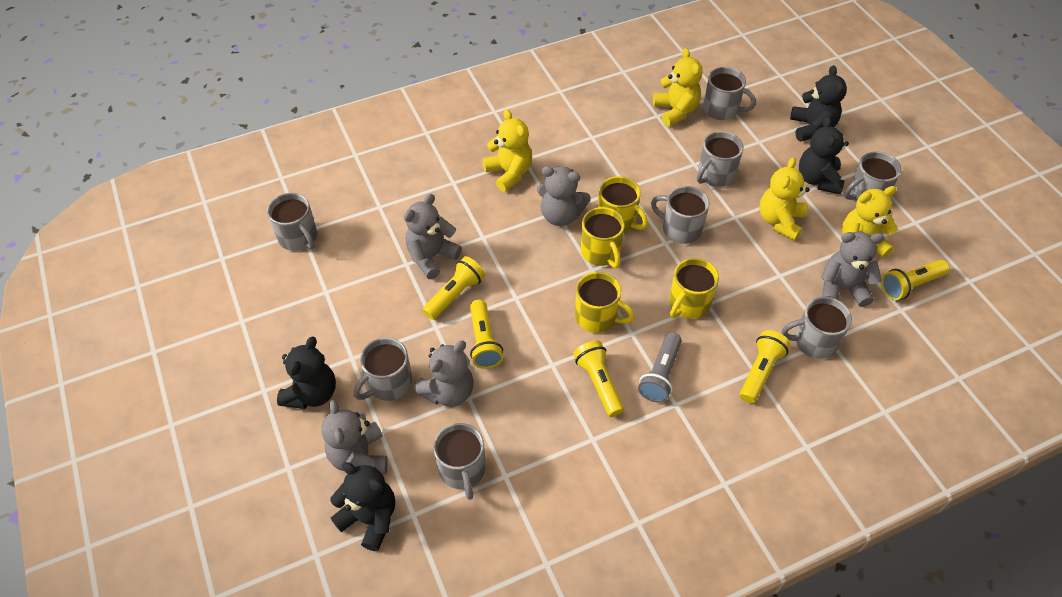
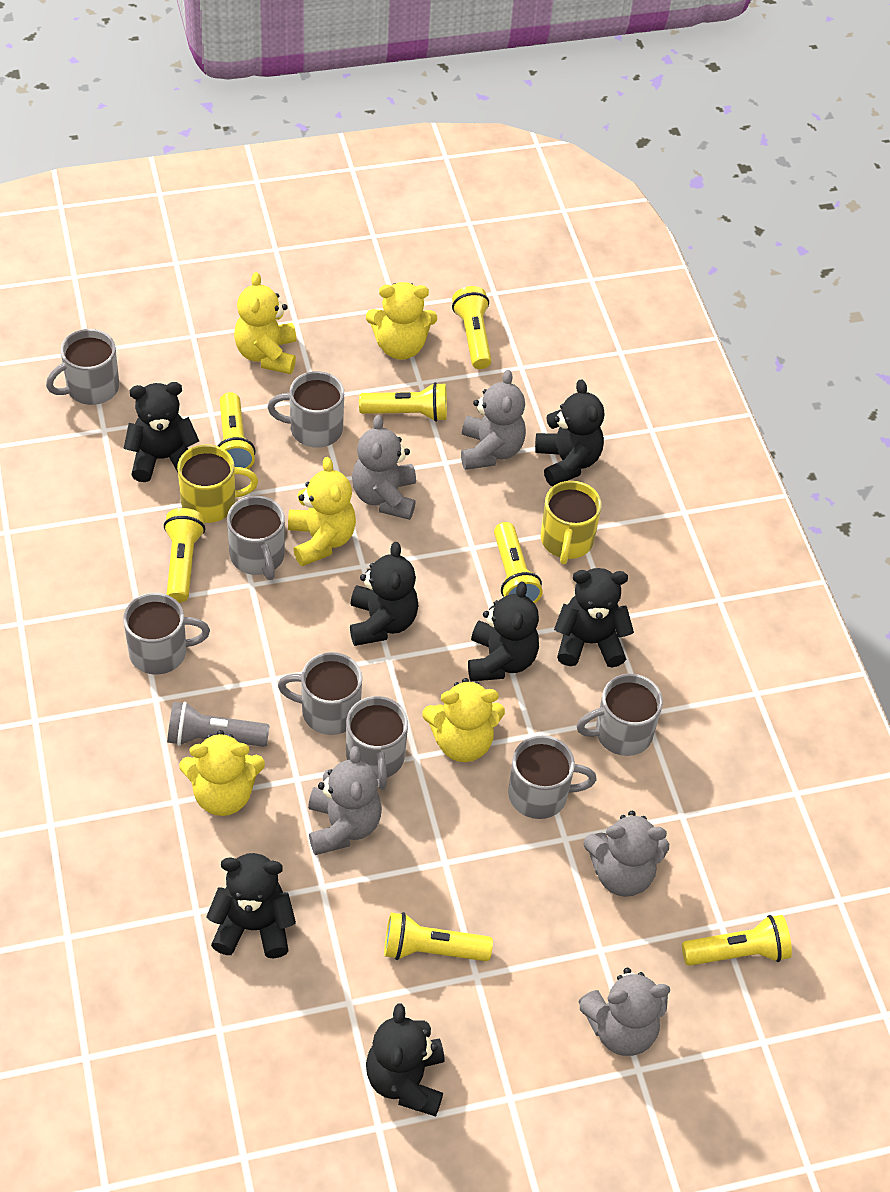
black teddy bear: [277,337,336,409] [330,462,395,551] [790,65,847,141] [799,117,849,194] = 4 -> [123,382,199,482] [206,853,296,959] [350,542,418,646] [366,1003,445,1116] [468,582,539,681] [535,379,604,487] [554,568,634,667] = 7
yellow flashlight: [422,256,485,320] [470,299,503,369] [573,340,624,417] [740,330,790,403] [881,260,950,300] = 5 -> [164,508,205,603] [218,392,256,469] [359,382,447,422] [384,912,493,961] [452,286,492,369] [494,522,543,604] [682,915,792,966] = 7
yellow mug: [575,272,635,333] [581,207,625,268] [598,176,648,233] [669,258,719,319] = 4 -> [177,444,258,523] [541,481,602,564] = 2
yellow teddy bear: [483,109,532,192] [653,48,703,126] [759,158,810,241] [842,186,898,258] = 4 -> [179,730,265,816] [234,272,296,374] [288,457,356,566] [366,282,437,360] [422,678,505,762] = 5

